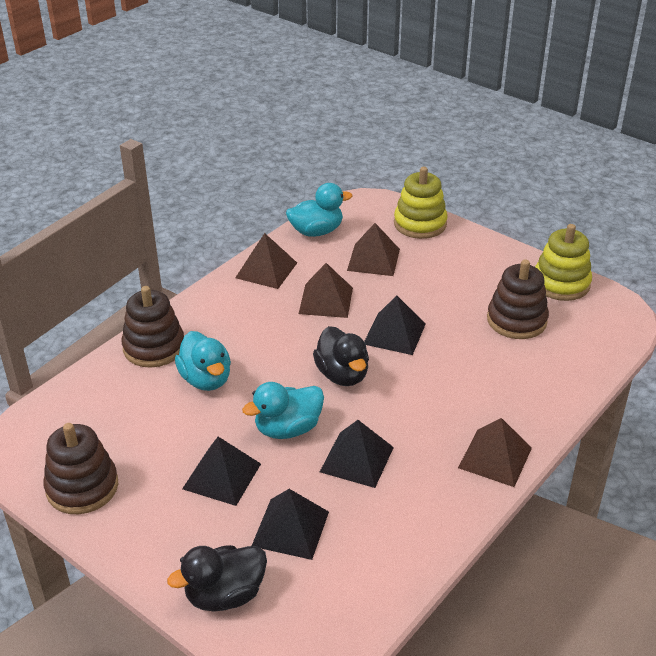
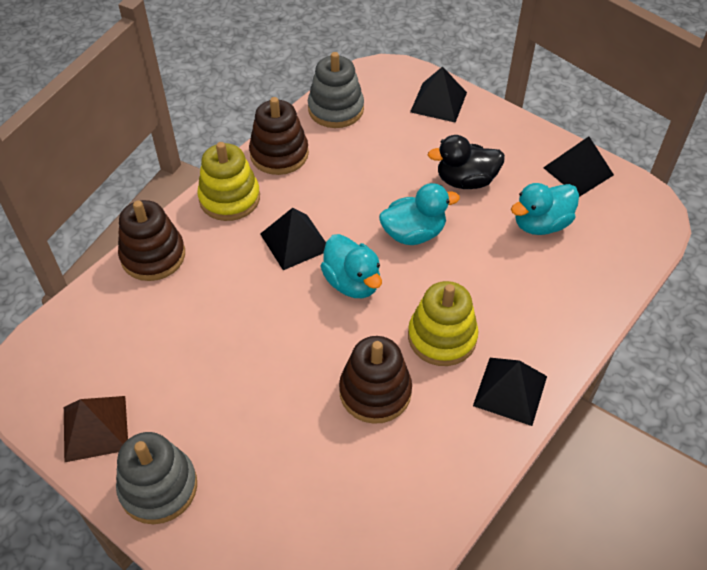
black duck: [167,545,267,611] [313,326,369,386] = 2 -> [428,135,505,189] = 1
brown pyramid: [235,233,297,289] [299,263,353,318] [347,223,400,276] [458,418,532,487] = 4 -> [64,396,128,463] = 1
grey stacking toy: none = 0 -> [116,432,197,524] [308,52,364,128] = 2

